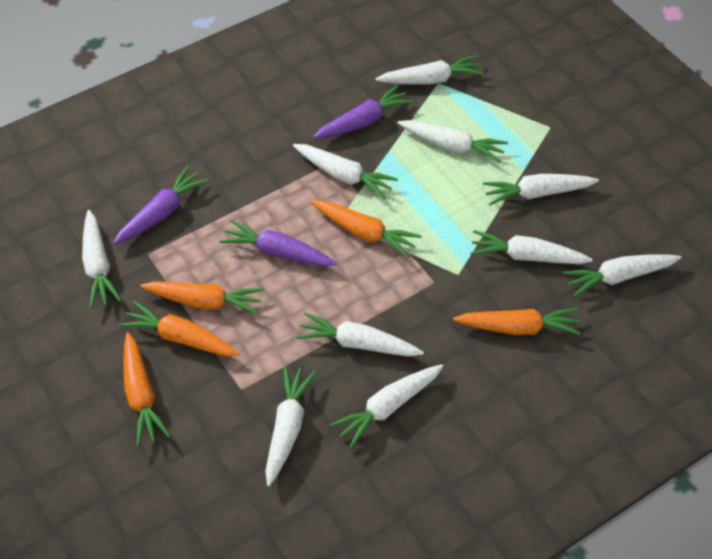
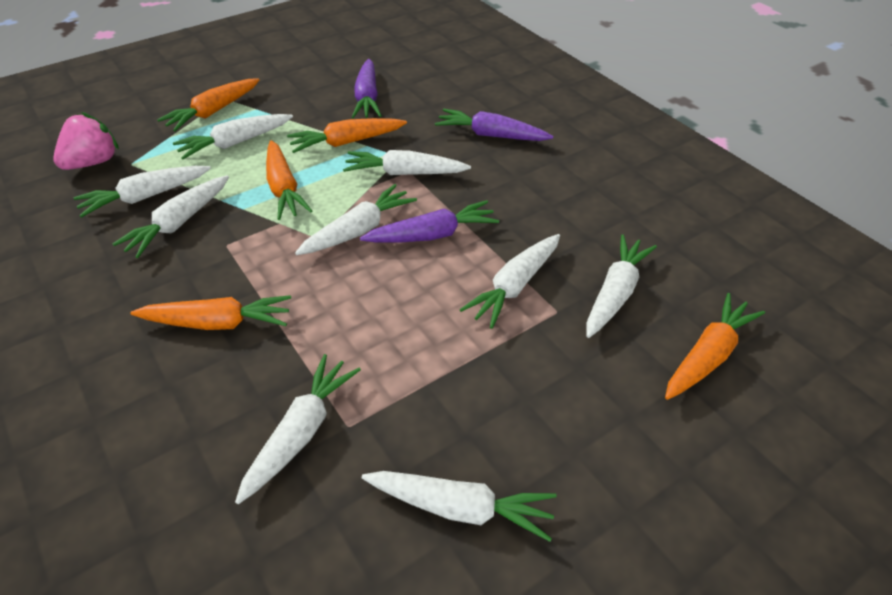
pink strawberry: none = 0 -> [53,112,119,170] = 1
white carrot: [82,210,122,309] [265,366,316,486] [293,144,398,199] [296,312,424,357] [330,364,443,449] [376,55,484,85] [398,120,508,163] [470,230,593,264] [483,174,599,205] [562,254,681,297] = 10 -> [74,166,211,218] [113,175,229,258] [173,114,293,159] [235,354,361,504] [295,184,417,255] [343,150,471,175] [362,471,557,542] [459,234,560,329] [586,234,657,338] = 9

